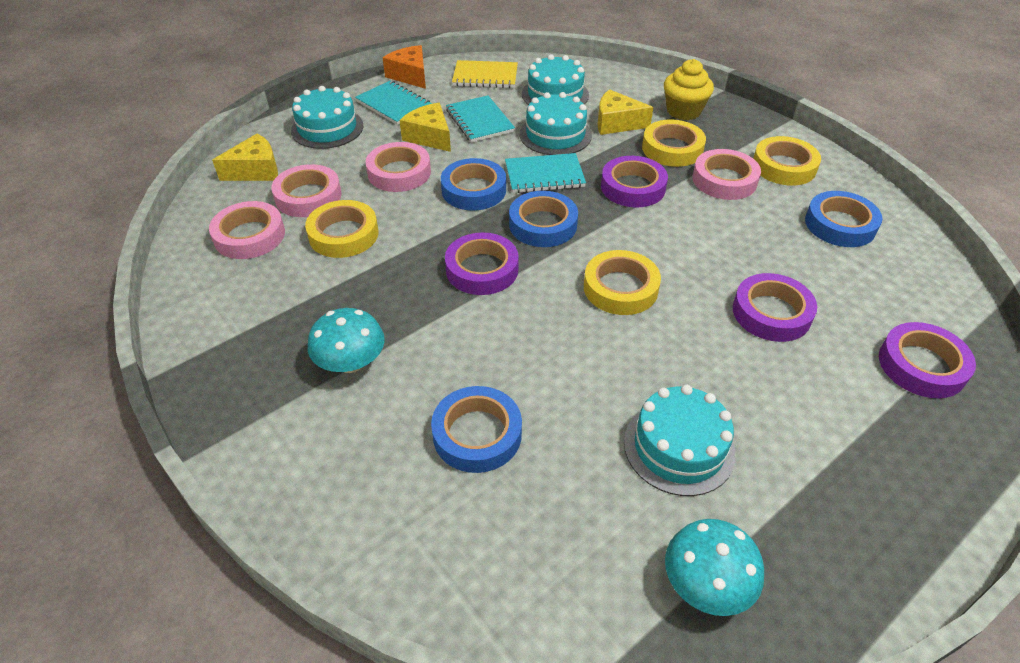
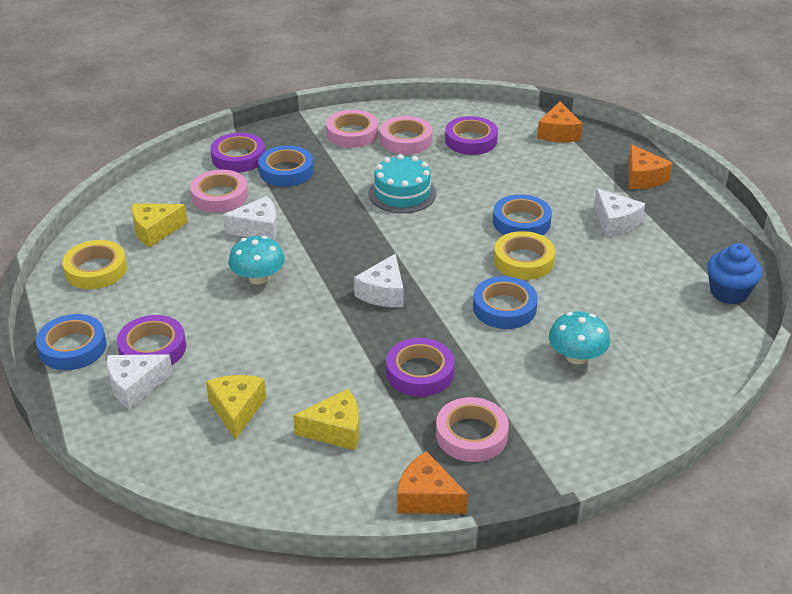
blue cupcake: none = 0 -> [707,243,762,304] = 1
orange cheese: [383,45,426,89] = 1 -> [397,451,468,514] [537,101,583,142] [628,144,672,189] = 3
turquoise cake: [291,86,364,149] [520,92,592,155] [522,54,589,105] [624,385,736,496] = 4 -> [369,154,436,213] = 1
turquoise notebook: [355,81,432,125] [446,96,515,142] [505,153,586,193] = 3 -> none = 0
white cheese: none = 0 -> [107,354,173,410] [223,196,277,241] [354,253,404,307] [594,188,645,237] = 4
yellow cupcake: [664,59,714,120] = 1 -> none = 0
yellow notebook: [452,60,518,88] = 1 -> none = 0
yellow tape: [305,200,378,258] [584,250,661,315] [642,119,706,167] [753,136,821,186] = 4 -> [62,240,127,289] [494,231,555,280] = 2

